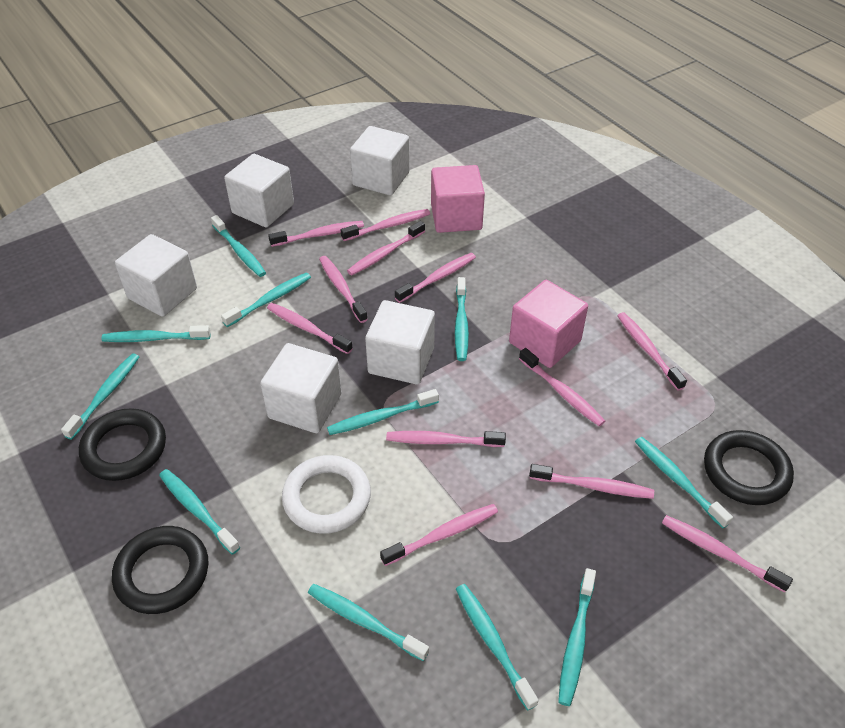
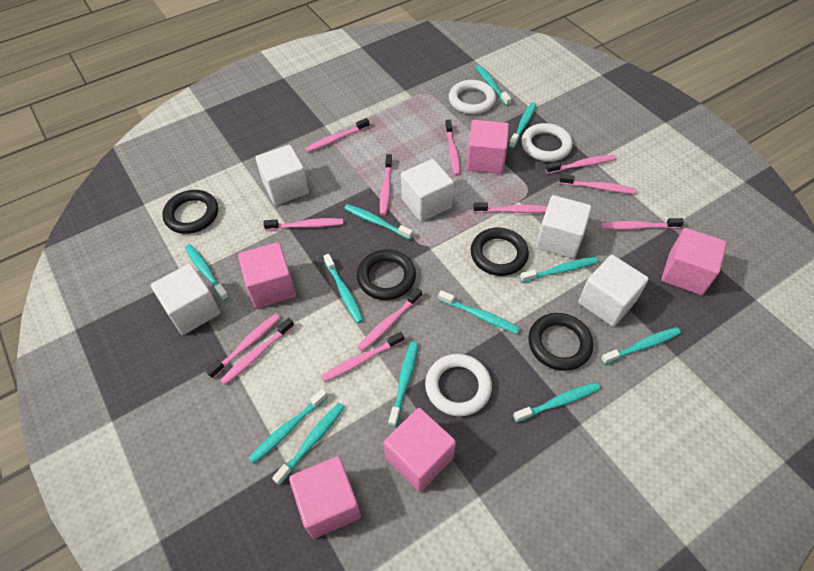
black ring: [79,408,166,481] [112,526,209,614] [704,430,794,505] = 3 -> [162,190,218,234] [357,249,416,300] [471,228,529,276] [528,313,593,371] = 4
pink cube: [431,165,485,233] [509,280,588,368] = 2 -> [238,242,296,308] [289,456,361,539] [384,408,456,492] [466,120,509,174] [661,228,727,295] = 5
turquoise toothbrush: [61,353,139,440] [101,325,211,342] [159,469,240,555] [211,215,266,277] [221,273,311,327] [308,584,429,661] [327,389,439,435] [455,277,469,361] [456,584,538,710] [558,568,596,706] [635,437,733,528] = 11 -> [185,244,229,301] [248,389,328,464] [272,403,344,485] [323,254,363,323] [344,204,413,240] [388,341,418,427] [438,290,520,334] [476,65,511,106] [509,102,537,148] [513,382,601,423] [520,257,599,283] [601,327,681,365] = 12
white ring: [282,455,371,534] = 1 -> [425,354,492,416] [449,80,496,114] [521,123,573,162] = 3

